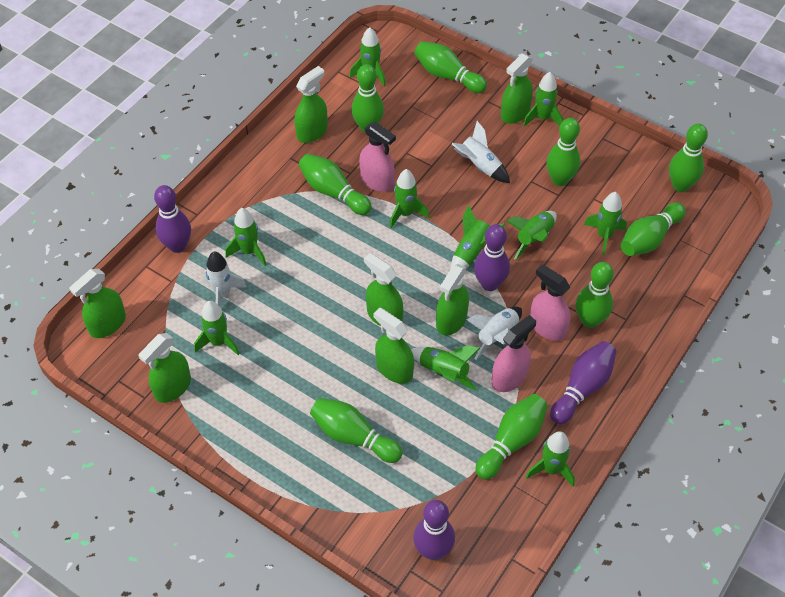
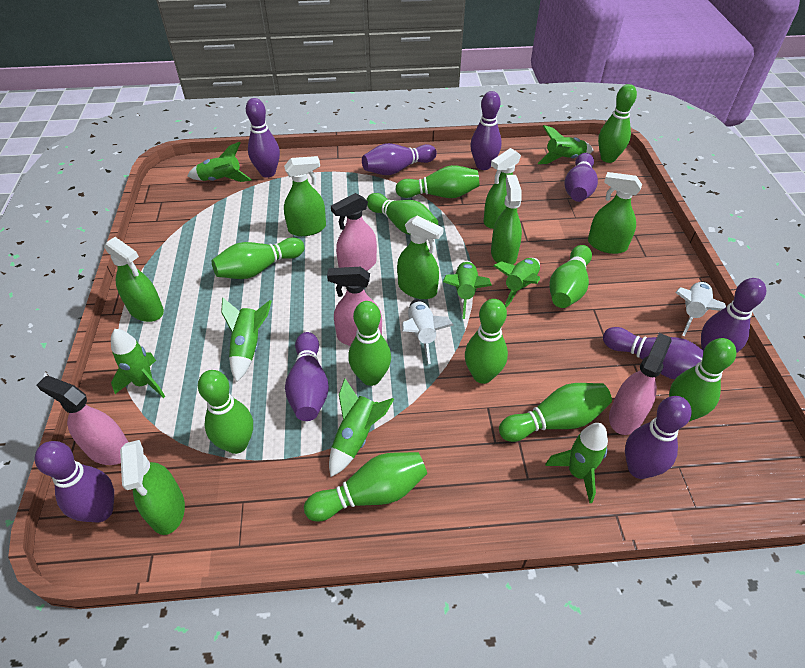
green bowling pin: [299,154,372,215] [310,398,403,463] [351,64,384,133] [414,41,487,93] [475,394,548,480] [546,118,580,186] [576,262,614,328] [621,202,686,256] [669,124,708,192] = 9 -> [198,370,253,454] [212,237,304,279] [304,452,427,522] [348,301,391,386] [366,193,438,235] [395,165,479,198] [465,299,508,384] [499,383,612,442] [549,245,592,308] [598,84,637,163] [669,338,736,422] = 11
green rocket: [194,301,240,355] [225,208,267,266] [349,27,386,87] [389,169,429,228] [411,345,480,391] [450,205,505,270] [507,211,557,260] [523,72,563,126] [526,431,575,487] [584,192,627,255] = 10 -> [111,329,165,398] [187,142,252,182] [221,298,272,382] [329,378,394,477] [443,261,492,319] [493,258,540,308] [538,125,593,164] [545,423,608,503] = 8
pink spray bottle: [359,122,396,192] [492,315,536,392] [530,264,571,341] = 3 -> [37,376,128,465] [327,267,382,346] [331,193,377,271] [609,333,672,435] = 4
purple bowling pin: [154,185,191,253] [413,500,455,560] [474,224,510,291] [550,341,617,424] = 4 -> [35,441,114,523] [246,98,280,178] [285,332,329,421] [362,143,437,175] [470,91,501,170] [565,153,598,202] [603,327,704,379] [625,396,692,479] [701,278,766,353] = 9
white rocket: [203,252,247,307] [452,121,510,183] [467,307,522,360] = 3 -> [402,299,454,364] [675,281,726,336] = 2

